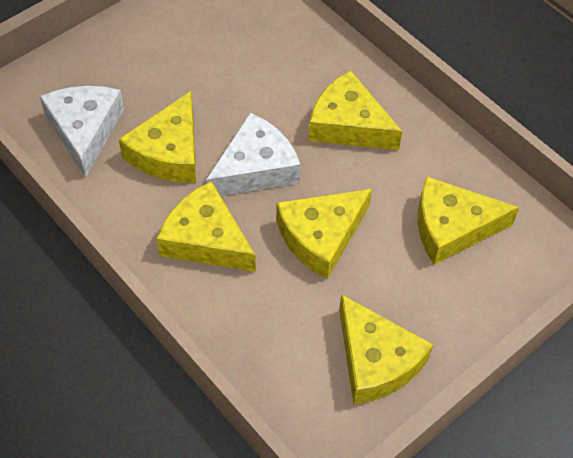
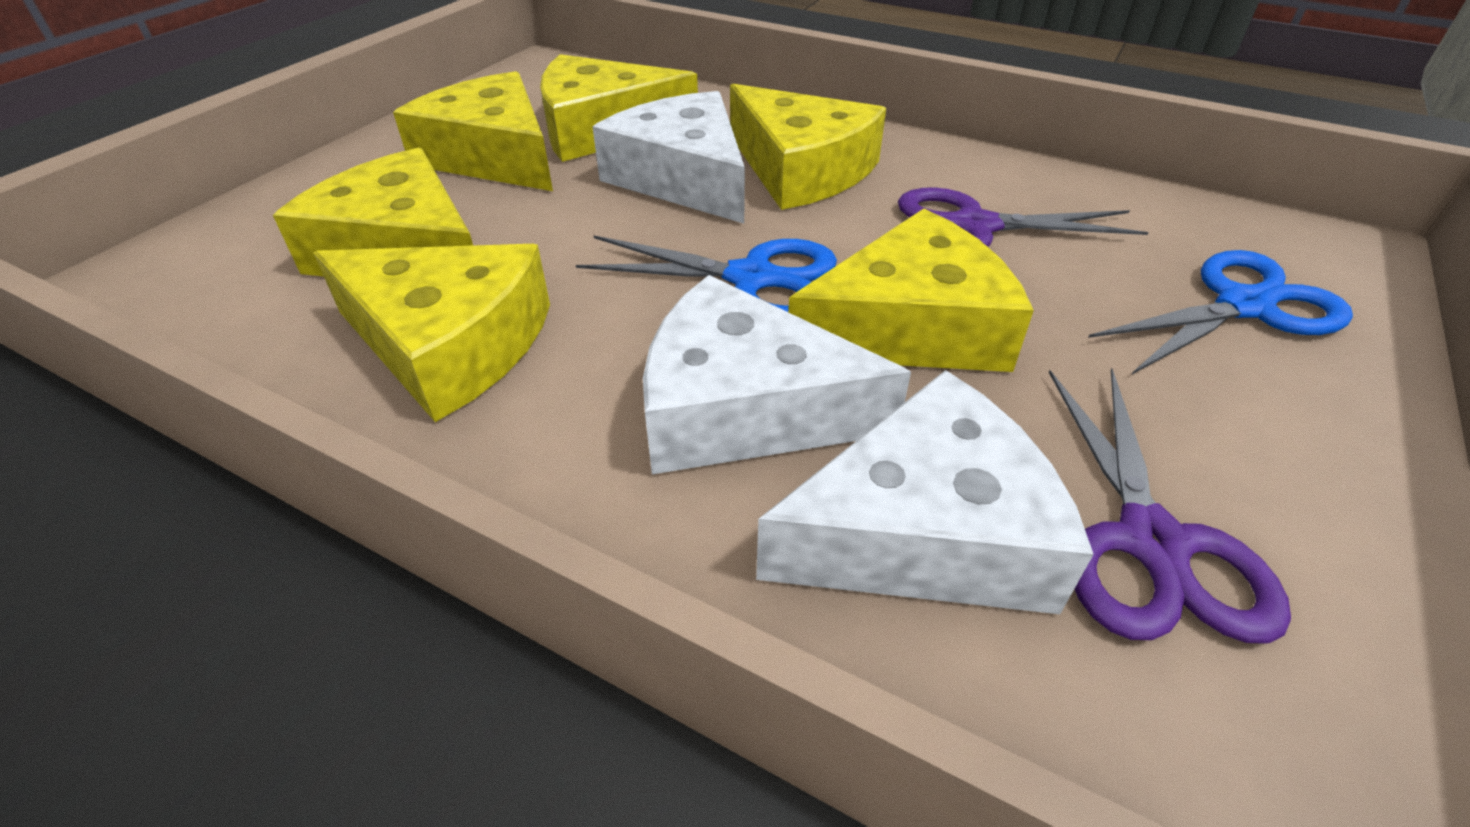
blue scissors: none = 0 -> [576,236,837,312] [1088,250,1353,374] = 2
purple scissors: none = 0 -> [898,187,1149,247] [1049,369,1291,644] = 2
white cheese: [40,86,124,177] [206,112,301,196] = 2 -> [593,91,745,224] [643,275,911,474] [756,370,1094,614] = 3

